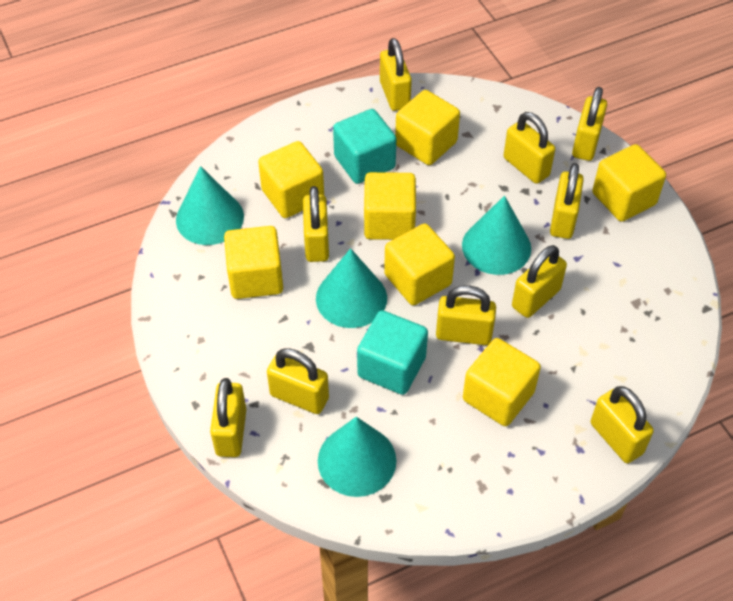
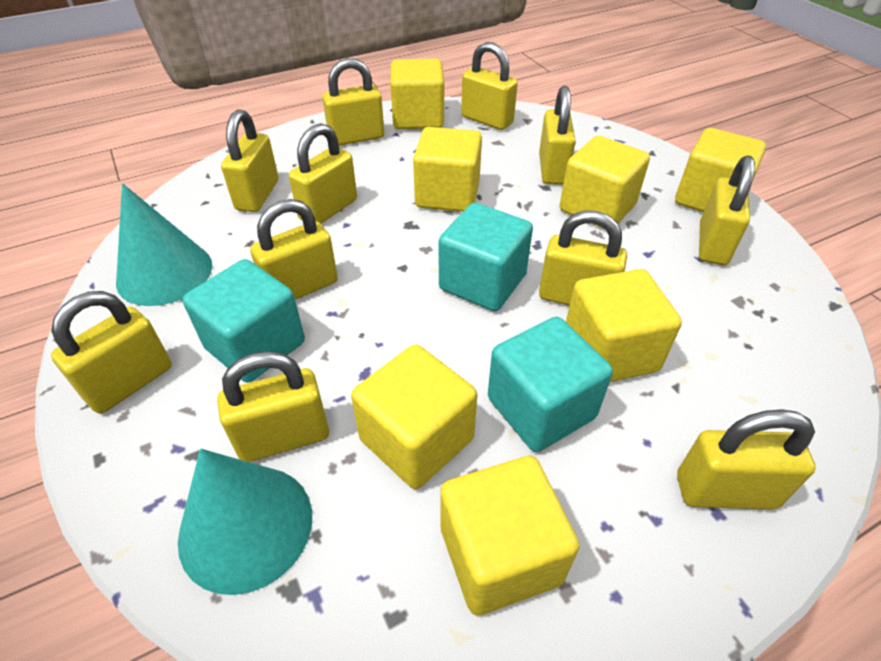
turquoise cone: [176,166,244,245] [316,248,387,328] [318,417,396,497] [462,196,531,275] = 4 -> [116,183,212,306] [178,449,312,595] = 2
turquoise cube: [333,109,396,184] [357,310,428,395] = 2 -> [182,259,305,383] [439,203,533,311] [488,317,613,452] = 3
yellow padlock: [210,378,246,457] [267,348,329,414] [303,186,329,262] [380,38,412,111] [436,286,496,345] [504,112,555,184] [512,245,567,318] [550,163,584,239] [572,87,607,161] [591,386,654,463] = 10 -> [51,291,172,414] [217,351,329,462] [221,109,279,212] [250,199,338,300] [289,123,357,224] [322,58,384,146] [461,42,518,130] [539,86,576,185] [539,210,627,306] [677,409,816,510] [699,156,755,265] = 11

